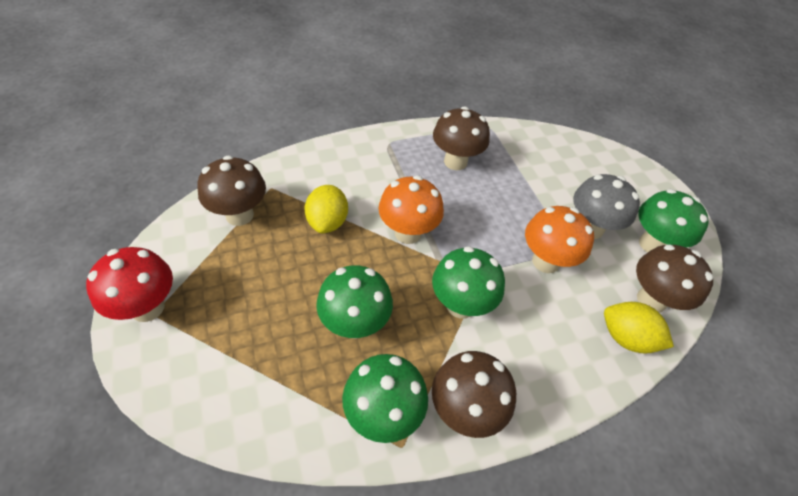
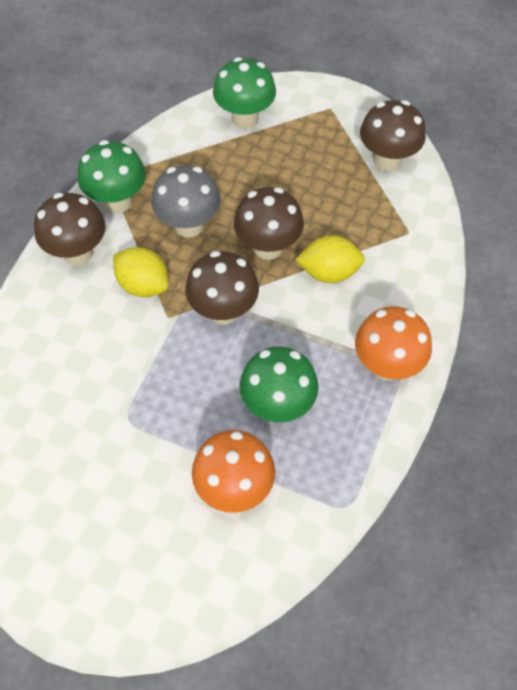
green mushroom: [316,265,393,339] [342,354,428,443] [432,246,505,319] [638,189,709,253] = 4 -> [78,140,146,213] [213,57,276,129] [239,346,319,422] = 3
red mushroom: [86,247,173,322] = 1 -> none = 0

